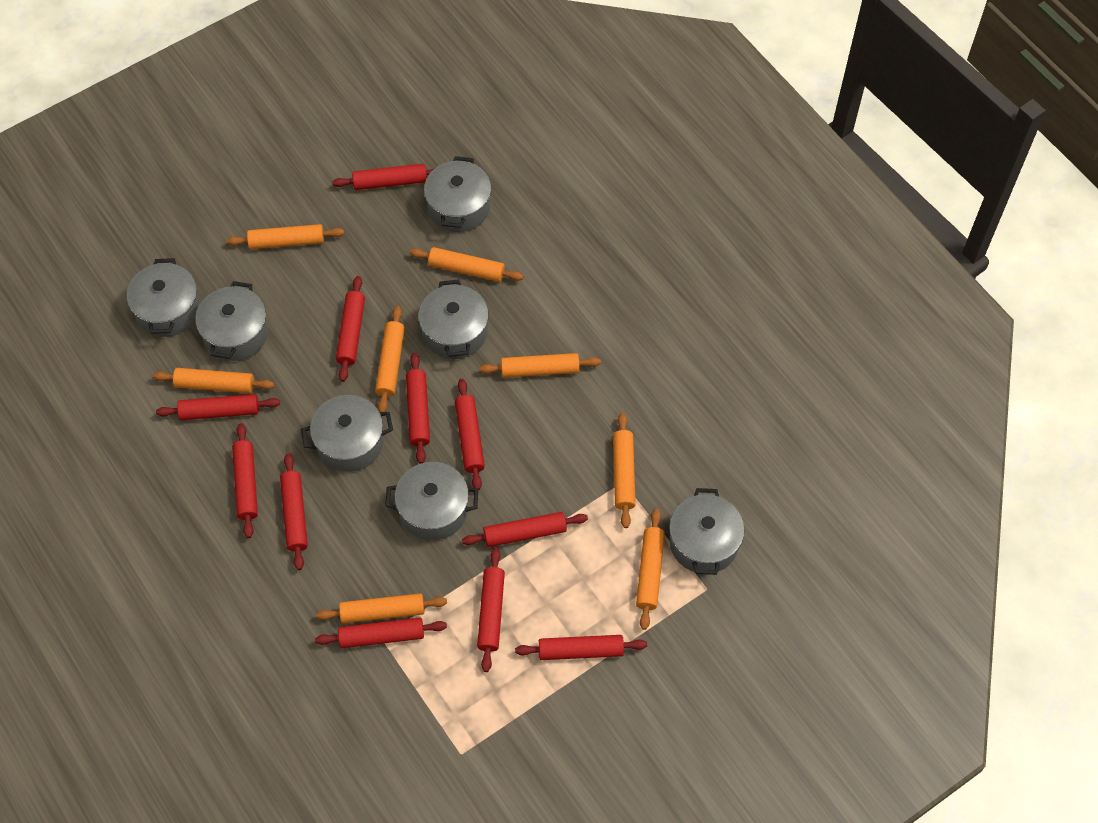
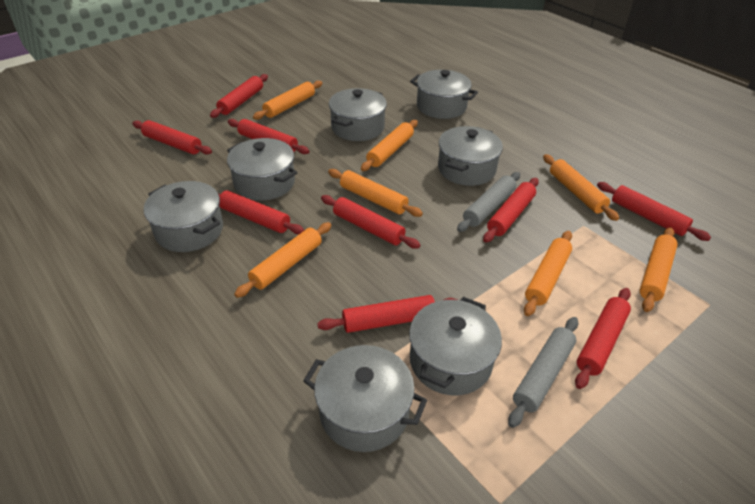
grey rolling pin: none = 0 -> [457,172,520,232] [508,317,578,428] = 2
orange rolling pin: [153,368,274,393] [227,224,344,249] [316,593,447,623] [375,306,405,412] [409,247,524,282] [479,353,601,378] [613,413,636,528] [636,509,665,630] = 8 -> [234,222,332,298] [253,81,322,120] [328,169,423,217] [361,120,418,171] [524,231,572,316] [543,154,619,221] [640,227,678,312] = 7
red rolling pin: [156,394,280,420] [232,423,258,538] [280,453,308,570] [315,618,447,648] [332,164,435,190] [336,276,365,382] [406,353,430,464] [455,379,485,490] [462,512,588,547] [477,548,505,672] [515,635,647,660] = 11 -> [132,120,212,155] [210,74,268,118] [217,190,304,234] [228,119,310,154] [317,295,457,333] [321,195,421,249] [483,178,539,242] [575,288,631,389] [597,182,711,241] = 9

